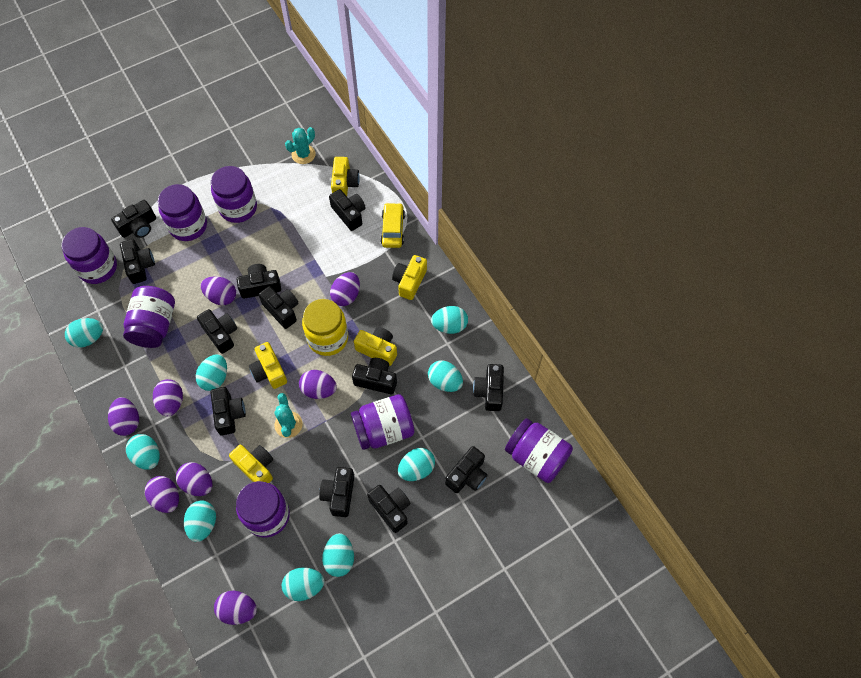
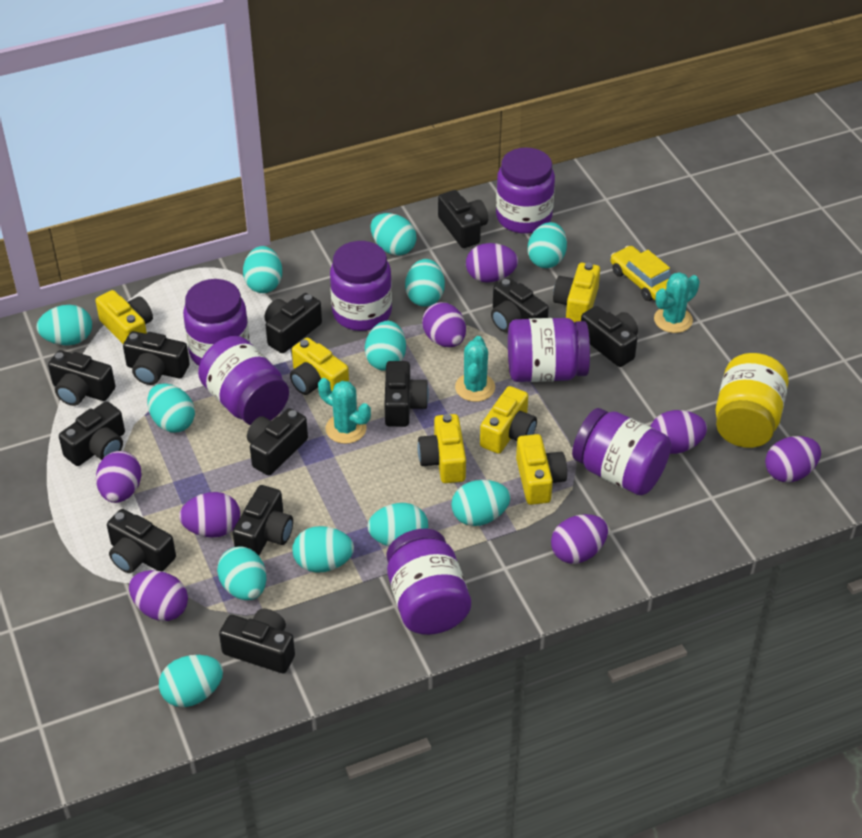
turquoise cactus: [274,393,303,438] [285,127,316,164] = 2 -> [318,378,371,444] [455,336,495,402] [654,272,700,333] = 3
turquoise egg: [65,318,103,348] [126,434,160,470] [184,500,216,542] [196,354,227,391] [282,568,324,601] [322,533,354,577] [398,448,435,481] [428,360,463,392] [431,306,468,334] = 9 -> [36,305,92,345] [147,383,195,433] [159,655,223,707] [217,546,267,600] [243,246,282,293] [293,526,354,573] [365,321,406,371] [367,503,428,546] [371,213,416,256] [405,259,445,307] [451,480,511,526] [528,222,567,268] = 12
yellow camera: [229,445,273,483] [249,342,287,389] [331,157,360,196] [354,327,397,366] [392,255,427,300] = 5 -> [96,290,153,344] [290,338,349,395] [418,414,466,483] [480,386,537,454] [516,434,567,505] [553,263,600,323] = 6

